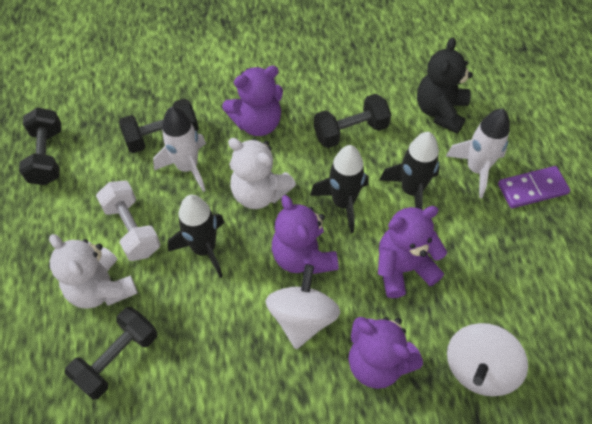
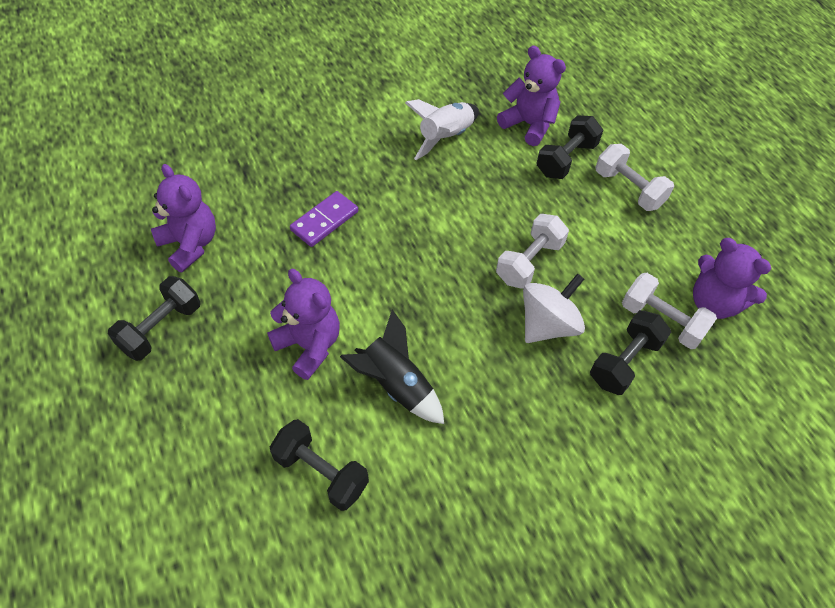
black rocket: [168,195,224,278] [310,145,369,233] [380,132,440,210] = 3 -> [340,310,444,424] = 1
black teddy bear: [417,37,473,134] = 1 -> none = 0
white dumbbell: [96,181,161,261] = 1 -> [496,214,569,289] [595,144,674,211] [622,273,717,349] = 3
white rocket: [153,106,206,192] [446,109,510,198] = 2 -> [405,99,479,160] = 1
white spinning top: [265,265,340,349] [447,323,528,397] = 2 -> [523,274,585,343] = 1
white teddy bear: [49,234,138,309] [228,138,296,209] = 2 -> none = 0

